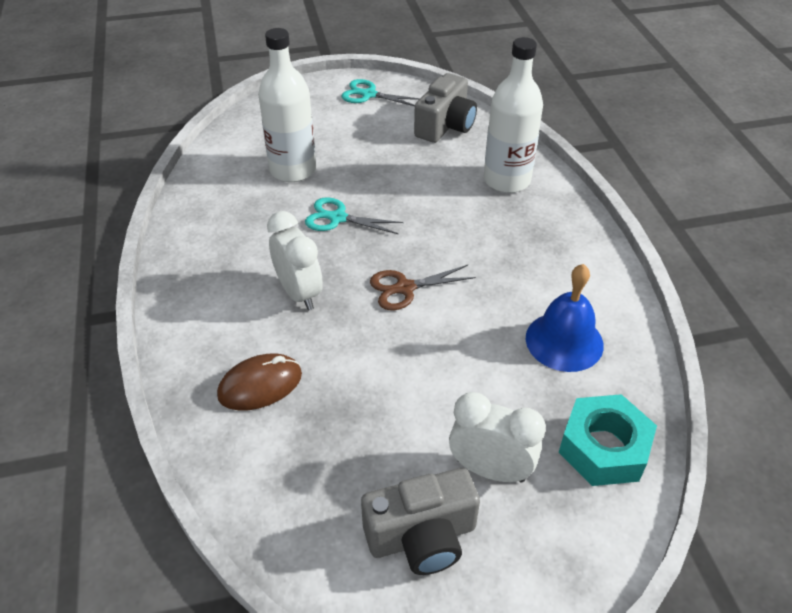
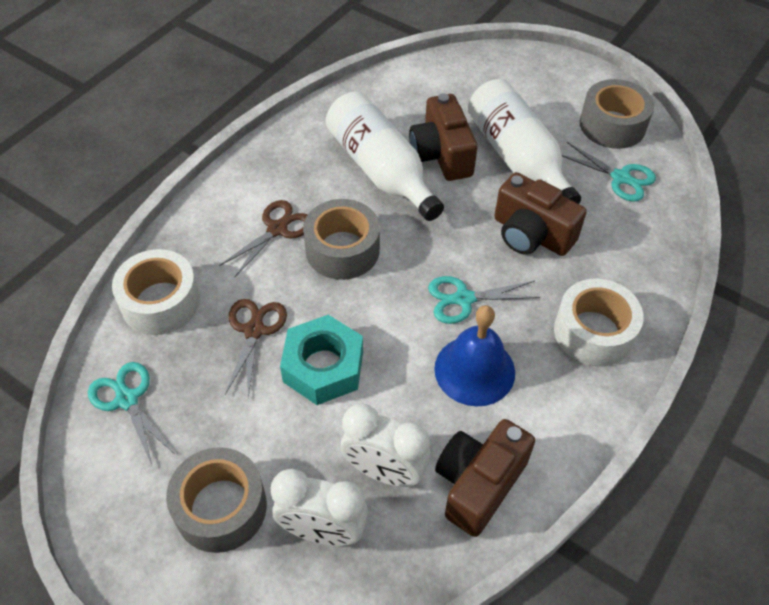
brown camera: none = 0 -> [409,93,478,181] [435,419,535,537] [494,172,587,256] = 3
brown mouse: [217,354,302,411] = 1 -> none = 0
brown scissors: [370,265,476,310] = 1 -> [219,200,307,277] [225,299,287,398] = 2
grey camera: [361,468,480,575] [414,73,477,143] = 2 -> none = 0
grey tape: none = 0 -> [166,447,267,553] [303,199,380,280] [580,79,654,149] = 3
turquoise scissors: [305,197,403,234] [341,79,420,106] = 2 -> [88,362,175,465] [428,276,540,324] [562,142,656,202] = 3
white tape: none = 0 -> [112,249,200,335] [554,279,644,367] = 2

